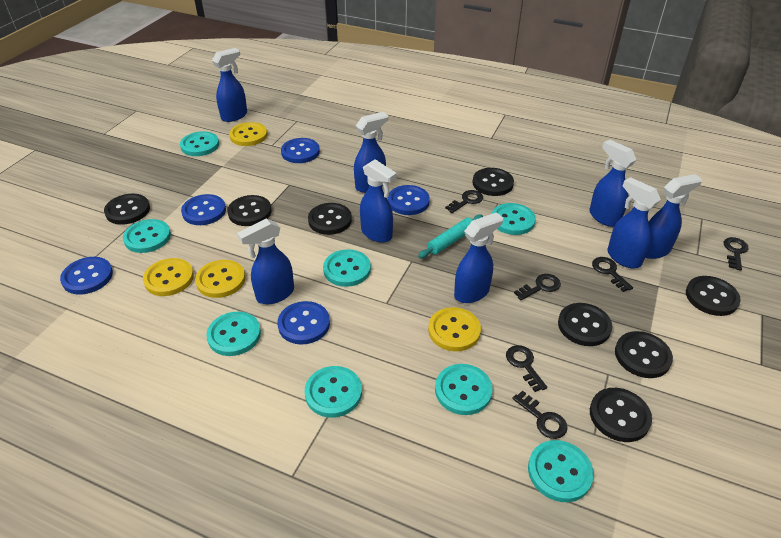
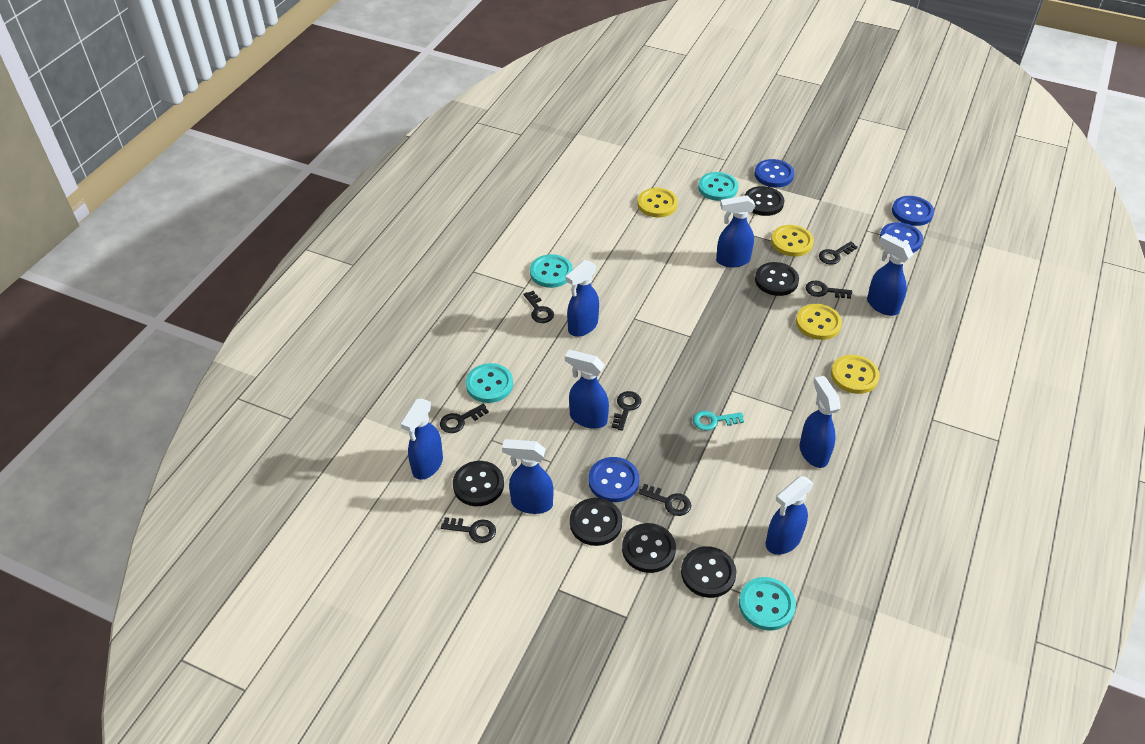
black button: [104,193,150,225] [227,195,272,226] [308,203,352,235] [473,168,514,196] [558,303,612,346] [590,388,652,442] [615,331,673,378] [686,276,741,316] = 8 -> [453,461,504,506] [570,498,622,546] [622,523,676,573] [681,546,736,598] [744,186,784,216] [755,262,799,296] = 6
black key: [445,190,483,213] [506,345,547,392] [512,390,567,439] [514,274,561,300] [592,257,633,292] [724,237,749,270] = 6 -> [440,404,489,433] [441,517,496,543] [524,291,554,323] [612,391,641,431] [638,484,691,516] [806,281,852,299] [819,241,858,265] = 7
blue button: [60,257,113,295] [181,194,226,225] [278,301,330,345] [281,138,320,163] [387,185,430,215] = 5 -> [588,457,639,502] [754,159,794,187] [880,222,923,253] [892,196,934,226] = 4
turquoise button: [123,219,171,253] [180,131,219,156] [206,311,261,356] [304,366,362,418] [323,250,371,287] [435,364,492,415] [492,203,536,235] [528,440,594,502] = 8 -> [466,363,513,403] [530,254,573,288] [698,172,738,201] [739,577,796,630] = 4
turquoise key: none = 0 -> [693,411,744,431] = 1
turquoise rolling pin: [418,214,483,258] = 1 -> none = 0

